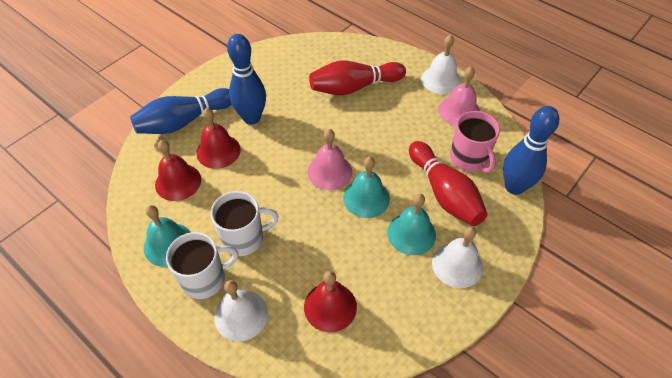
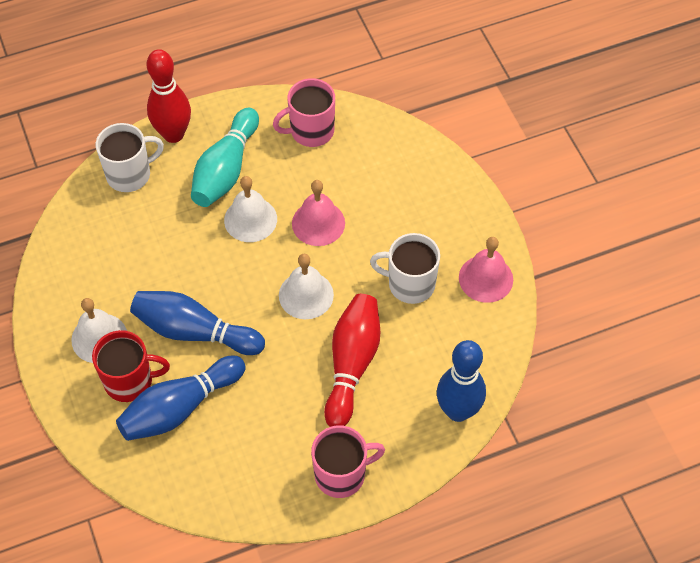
pink mug: [450,111,500,173] = 1 -> [273,78,335,147] [311,425,385,498] = 2
red bell: [155,140,201,201] [196,108,241,169] [304,271,357,332] = 3 -> none = 0
red mug: none = 0 -> [92,330,170,402] = 1
turquoise bell: [144,205,190,267] [343,157,390,218] [387,194,436,255] = 3 -> none = 0
turquoise bowling pin: none = 0 -> [191,108,259,207] = 1

